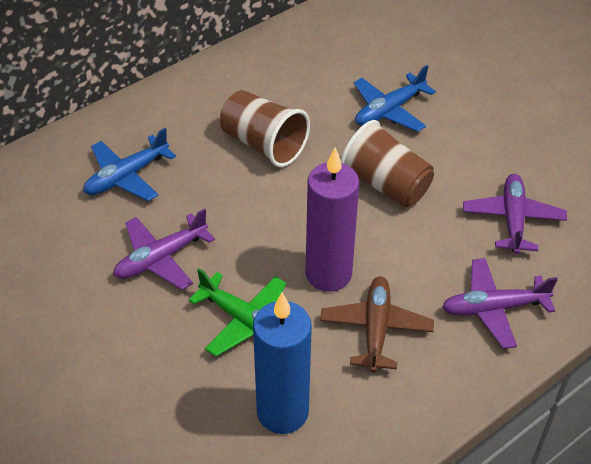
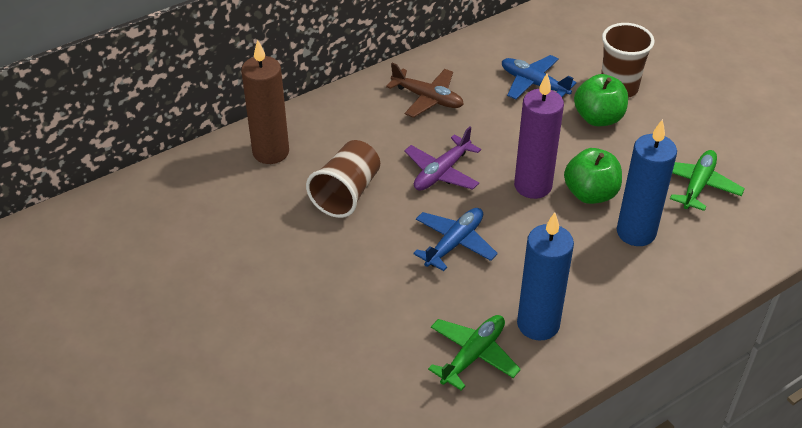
blue candle: [253,293,312,434] = 1 -> [517,212,574,340] [617,119,677,246] = 2
brown candle: none = 0 -> [241,40,289,164] = 1
green apple: none = 0 -> [564,148,622,204] [574,74,628,126] = 2
green plane: [189,269,286,357] = 1 -> [428,315,521,391] [670,150,745,211] = 2
purple plane: [113,209,215,290] [442,258,558,349] [463,174,567,254] = 3 -> [404,127,481,191] = 1

